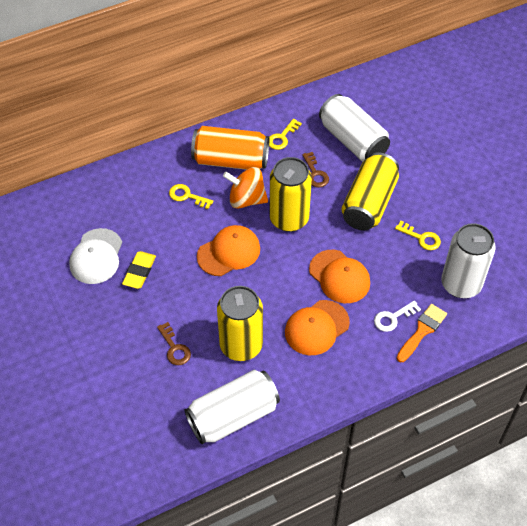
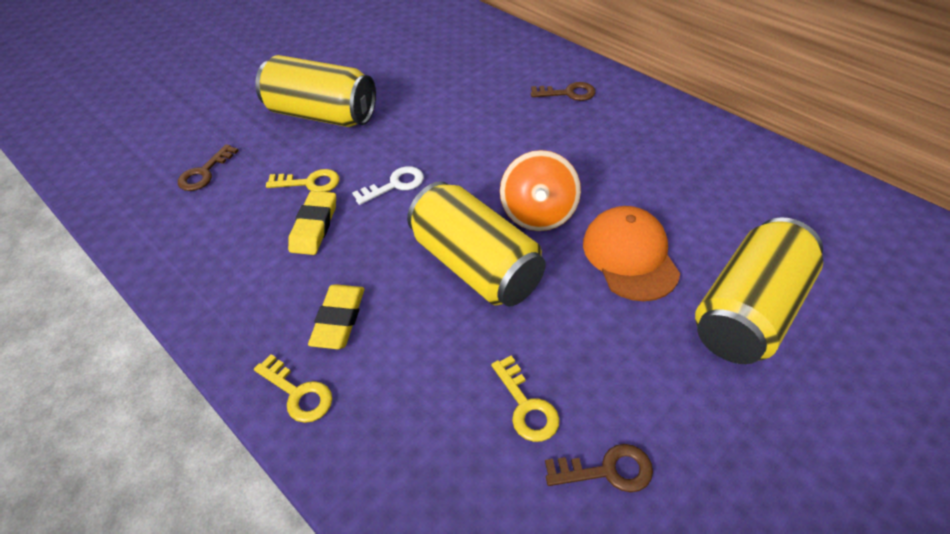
brown key: [157,322,191,365] [302,152,329,188] = 2 -> [178,144,239,191] [531,82,596,101] [545,444,653,492] = 3
orange brush: [397,304,447,362] = 1 -> none = 0
orange can: [191,126,269,170] = 1 -> none = 0
orange cap: [197,225,260,276] [285,300,350,355] [309,250,370,303] = 3 -> [583,206,680,301] = 1
white can: [185,370,280,444] [319,94,390,161] [441,223,496,298] = 3 -> none = 0
white cap: [69,228,122,284] = 1 -> none = 0
yellow eraser: [122,251,156,289] = 1 -> [288,191,336,255] [308,285,365,349] = 2

